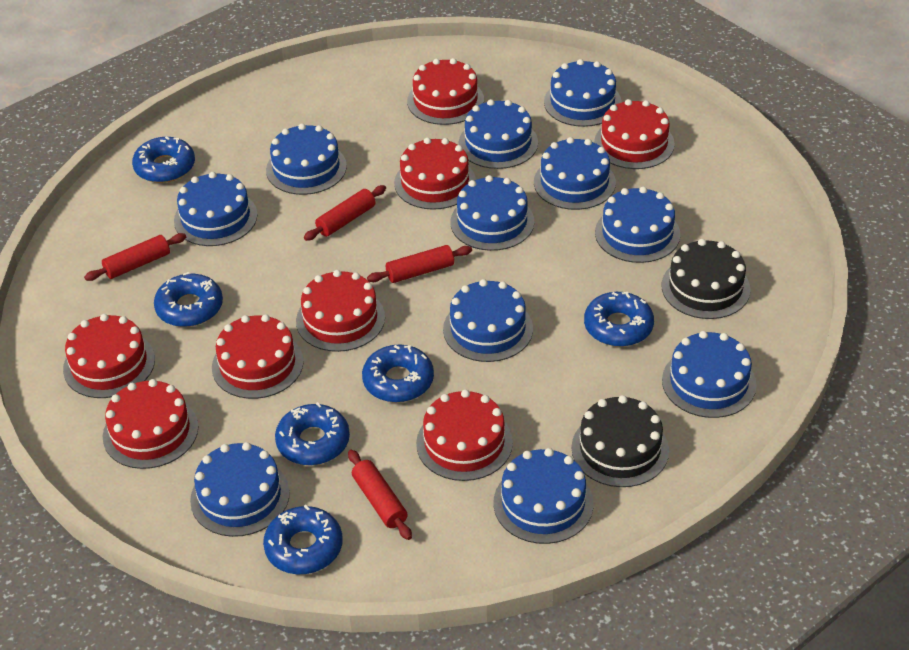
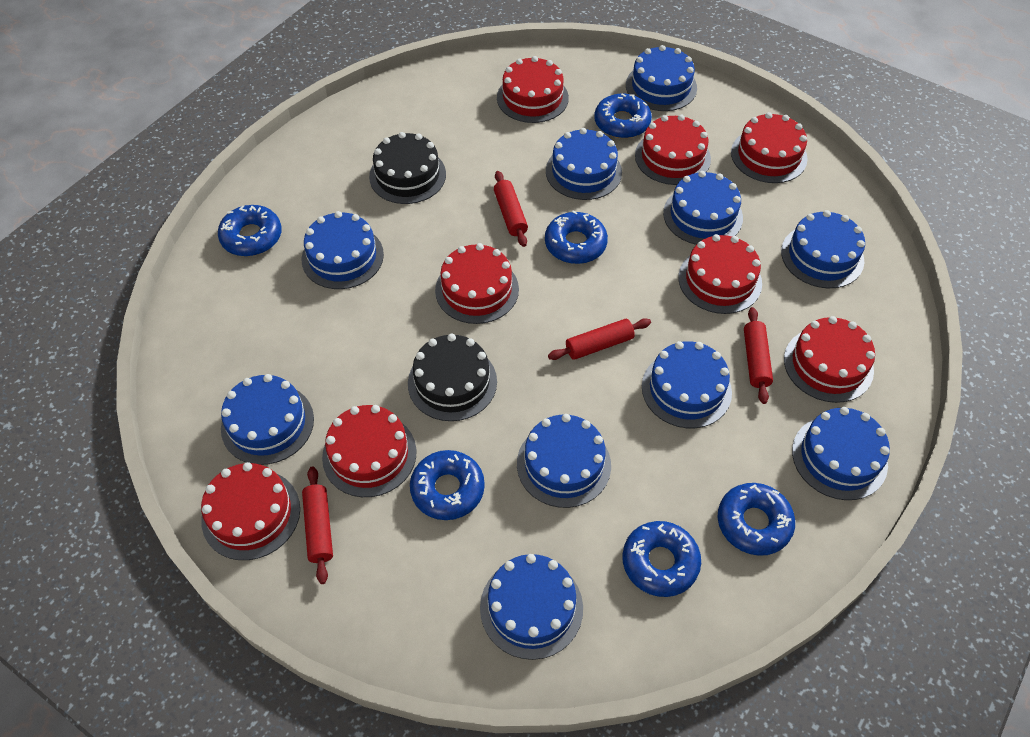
blue cake: [174,172,257,246] [190,442,290,537] [266,123,347,195] [443,279,533,362] [450,175,534,251] [459,99,538,169] [493,448,593,544] [534,137,616,210] [544,59,622,127] [595,187,680,263] [662,331,757,418] = 11 -> [221,374,314,465] [302,211,384,289] [480,554,583,660] [517,414,611,508] [546,128,622,200] [626,45,697,111] [642,341,732,428] [663,171,743,245] [781,210,865,288] [792,407,890,500] = 10

